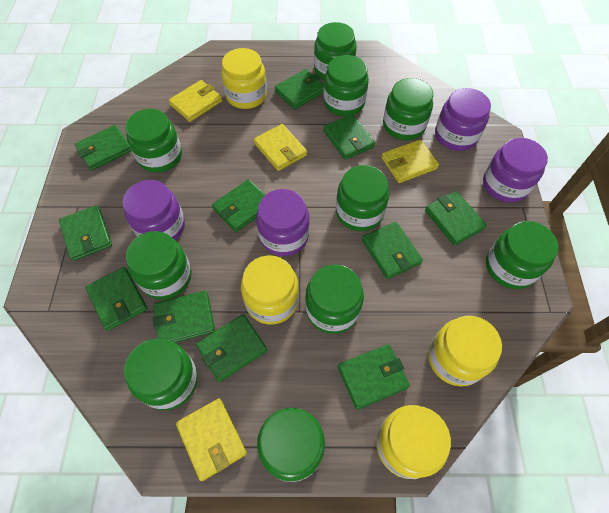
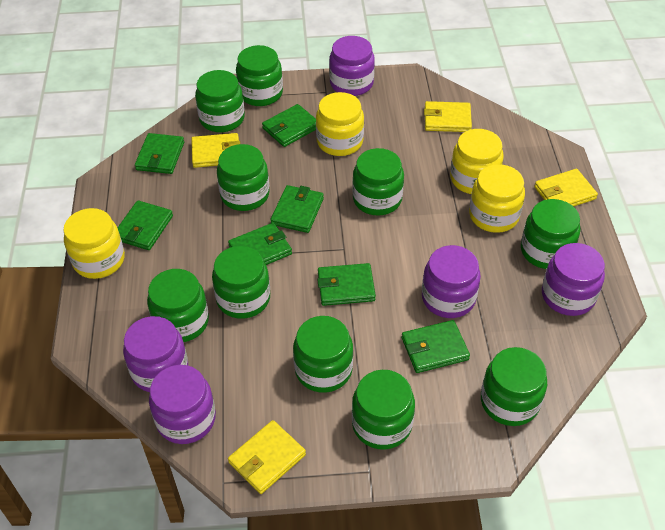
green wallet: [59,205,112,261] [75,125,131,170] [85,267,147,331] [153,291,215,343] [196,314,267,382] [212,179,265,232] [275,69,324,109] [323,114,375,160] [338,344,410,410] [362,222,423,279] [425,191,487,245] = 11 -> [117,200,173,250] [135,133,184,174] [228,223,292,265] [262,104,316,147] [271,185,324,233] [317,263,376,306] [402,320,470,373] = 7
purple jar: [123,180,185,240] [256,189,309,256] [435,88,491,151] [483,138,548,203] = 4 -> [123,316,188,392] [149,365,216,444] [329,36,375,96] [422,245,481,318] [542,243,605,316] = 5

